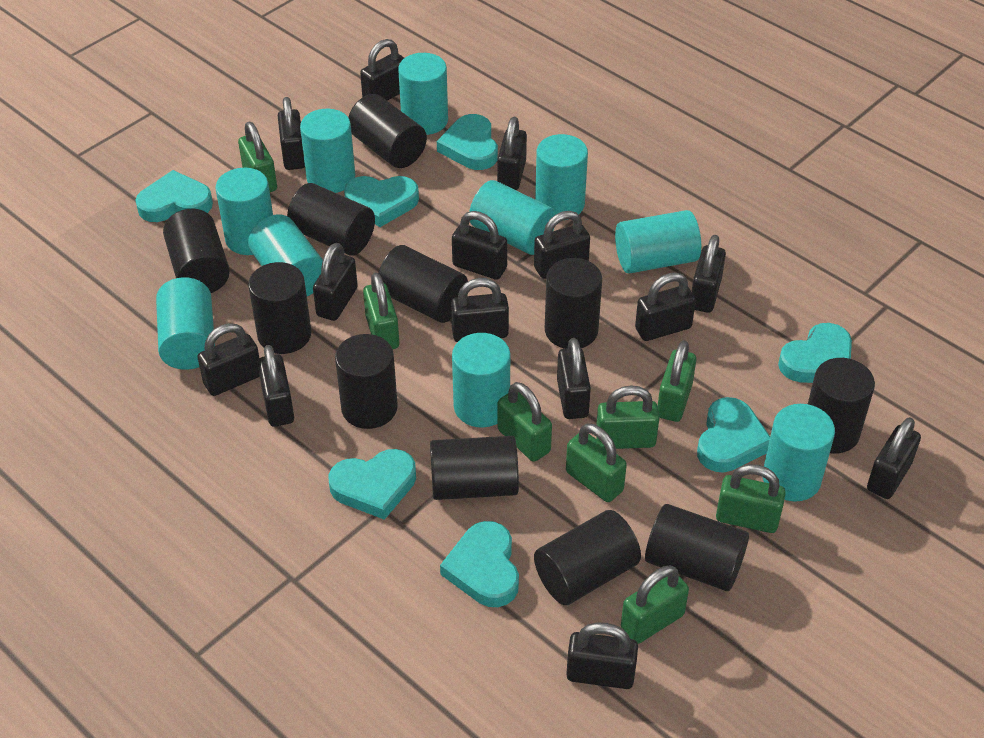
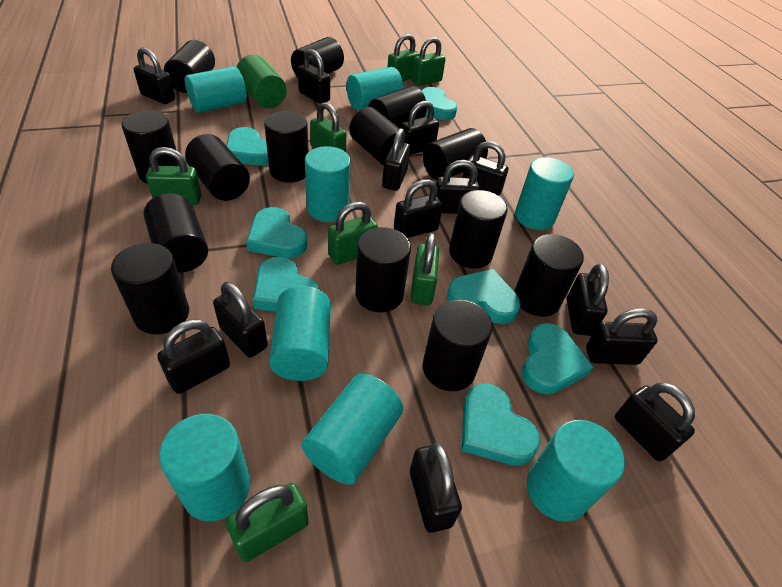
black cylinder: [163,209,230,293] [248,262,312,354] [287,183,375,255] [335,334,398,429] [348,94,427,168] [378,245,468,323] [430,436,519,500] [534,510,641,605] [545,258,602,349] [645,504,749,591] [808,358,875,454] = 11 -> [111,243,189,334] [121,110,179,184] [144,193,208,273] [164,40,215,93] [185,134,250,201] [264,111,309,183] [291,37,344,78] [349,107,409,165] [355,227,411,312] [368,86,427,128] [423,128,488,180] [423,300,492,391] [449,190,508,269] [514,234,584,317] = 14
black padlock: [198,323,260,396] [257,345,294,427] [278,97,305,170] [313,243,358,321] [360,39,404,101] [451,278,509,342] [452,211,507,280] [497,117,527,190] [534,211,590,279] [557,338,591,419] [566,623,638,689] [635,272,696,341] [691,235,726,313] [867,417,921,499] = 14 -> [134,47,175,104] [157,319,230,394] [213,282,268,358] [298,49,330,104] [382,128,410,191] [394,180,443,238] [401,101,439,155] [410,443,462,533] [436,160,481,214] [463,141,508,196] [567,264,609,336] [586,308,658,365] [615,383,695,462] = 13
green cylinder: none = 0 -> [237,55,287,108] = 1
green padlock: [238,122,277,192] [363,272,399,349] [497,382,552,462] [566,423,627,502] [596,385,659,449] [621,565,689,644] [658,340,696,422] [716,464,786,533] = 8 -> [146,147,201,205] [226,483,309,562] [310,102,347,152] [328,202,378,265] [388,34,420,81] [411,37,445,86] [411,233,439,305] = 7
turquoise cylinder: [156,277,215,370] [215,168,273,255] [248,214,323,296] [300,109,355,193] [398,53,448,135] [452,333,511,427] [469,180,556,255] [535,134,588,220] [615,210,701,274] [763,404,835,502] = 10 -> [159,414,251,521] [185,66,247,113] [269,286,331,381] [302,374,403,485] [305,146,351,222] [346,67,403,110] [515,157,574,230] [527,420,625,522] = 8

